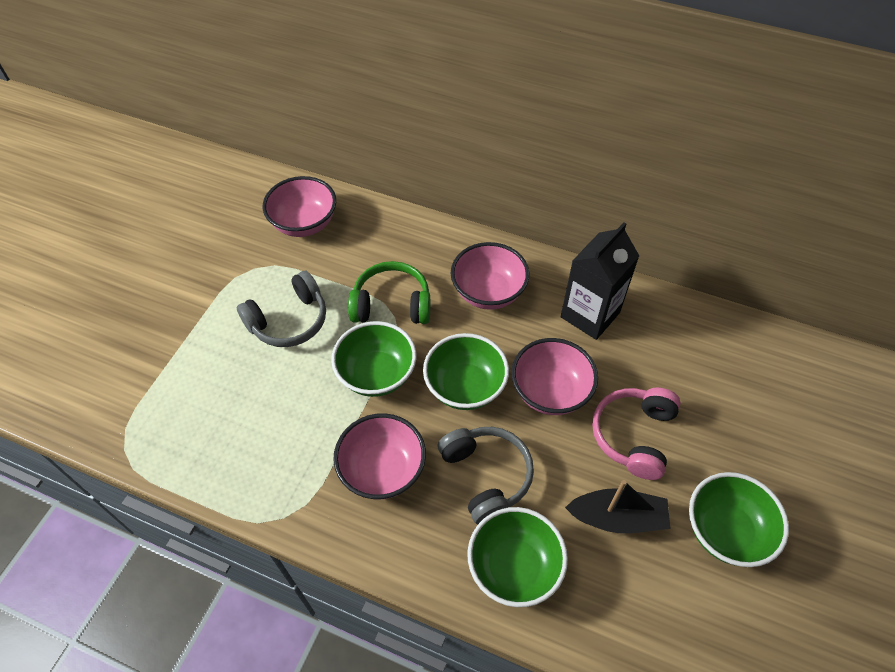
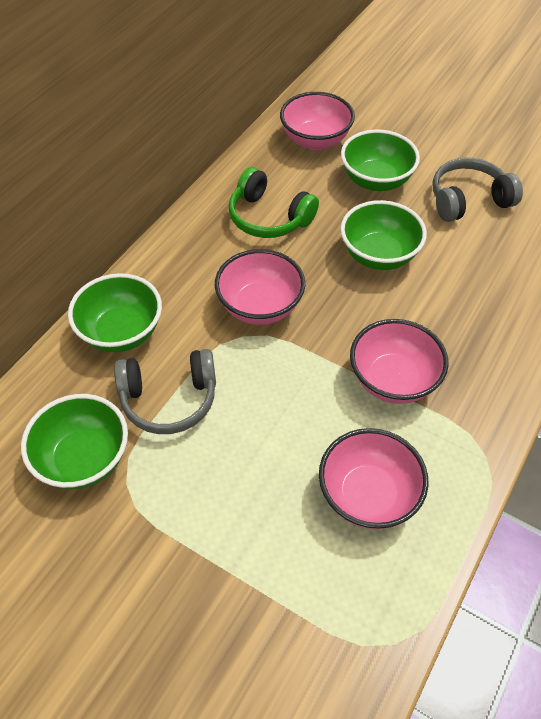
black boat: [565,480,671,533] = 1 -> none = 0
black carton: [561,222,639,340] = 1 -> none = 0
pink headphones: [592,388,681,480] = 1 -> none = 0

